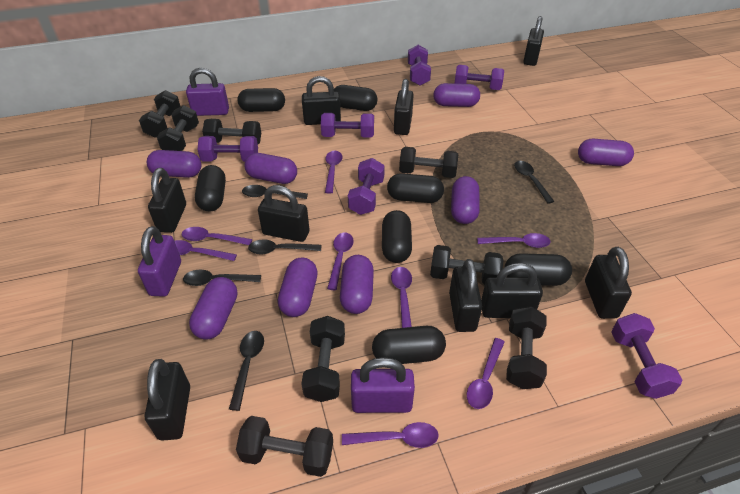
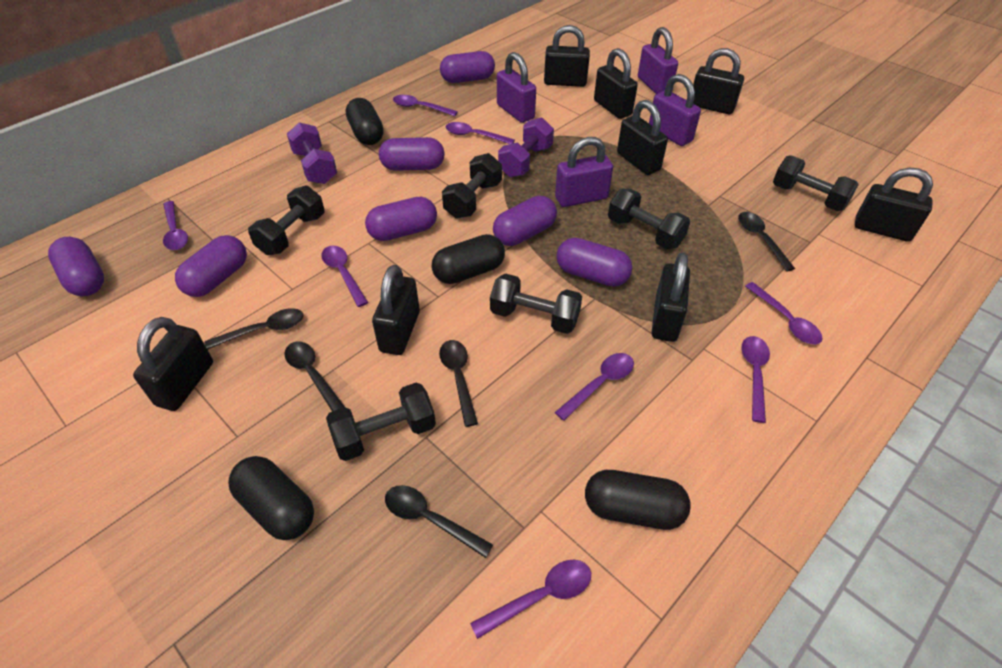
black capsule: [195,165,226,211] [238,88,285,112] [334,85,378,111] [372,326,446,364] [382,210,412,263] [387,173,444,203] [505,253,572,286] = 7 -> [228,456,314,540] [346,98,384,145] [432,234,505,284] [585,470,691,530] = 4
black dumbbell: [139,90,181,138] [157,105,199,151] [202,119,261,144] [236,416,333,477] [301,316,345,402] [399,147,458,178] [430,245,504,285] [506,306,547,389] = 8 -> [248,186,325,255] [326,382,436,461] [442,153,502,219] [490,273,582,334] [608,188,690,249] [773,155,859,211] = 6
black padlock: [145,359,190,441] [148,168,186,233] [258,185,309,242] [302,76,341,125] [394,79,414,135] [449,259,482,332] [481,263,543,318] [523,16,544,66] [585,247,632,319] = 9 -> [133,317,213,411] [372,265,420,355] [544,25,590,87] [594,48,638,119] [617,100,668,175] [651,252,690,342] [693,48,744,114] [855,168,933,242] = 8
purple capsule: [147,150,202,178] [189,277,237,340] [245,153,297,184] [278,258,318,317] [340,255,374,314] [433,83,480,107] [451,176,480,224] [578,139,634,166] = 8 -> [48,237,104,296] [175,235,247,297] [365,197,437,241] [379,137,445,171] [440,51,495,83] [493,196,557,246] [557,238,632,287] = 7
purple dumbbell: [197,136,258,162] [321,113,374,138] [348,158,385,215] [408,45,431,86] [454,65,504,90] [611,313,682,399] = 6 -> [287,122,337,184] [498,117,554,177] = 2
purple padlock: [138,226,181,297] [186,68,229,116] [351,357,415,413] = 3 -> [497,52,536,123] [555,137,613,207] [638,27,678,94] [649,74,701,146] = 4

